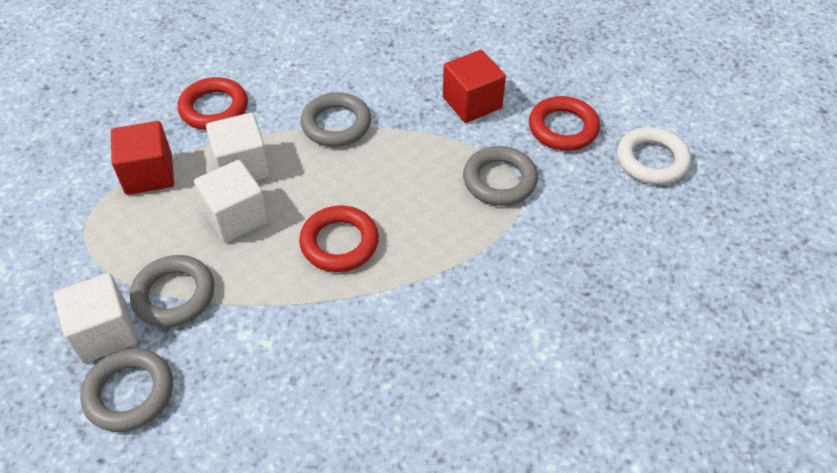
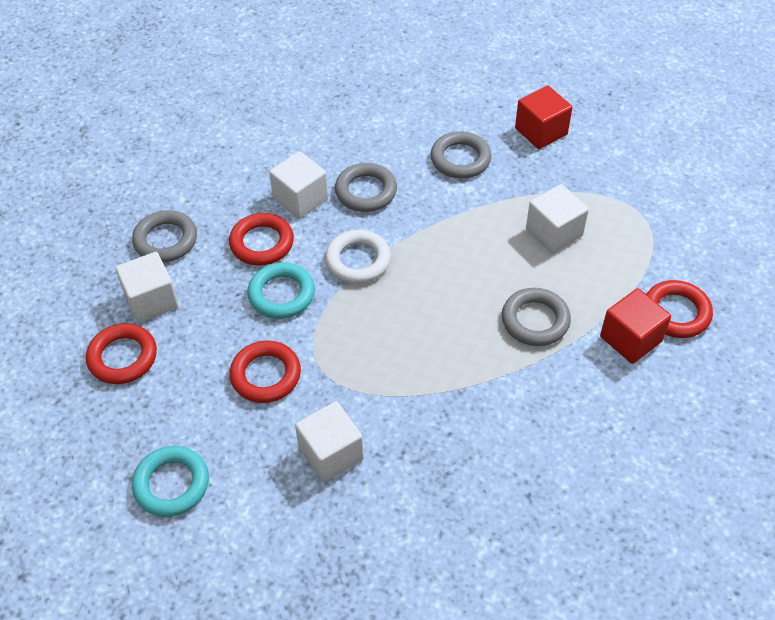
red ring: [178,77,248,130] [299,206,379,272] [529,96,600,151] = 3 -> [86,323,157,384] [229,213,294,266] [230,341,301,403] [647,280,713,338] = 4
turquoise ring: none = 0 -> [132,446,209,517] [247,262,315,319] = 2
white cube: [54,273,138,363] [194,160,269,243] [206,113,271,181] = 3 -> [115,252,179,323] [269,151,328,219] [295,401,364,482] [526,184,589,253] = 4

